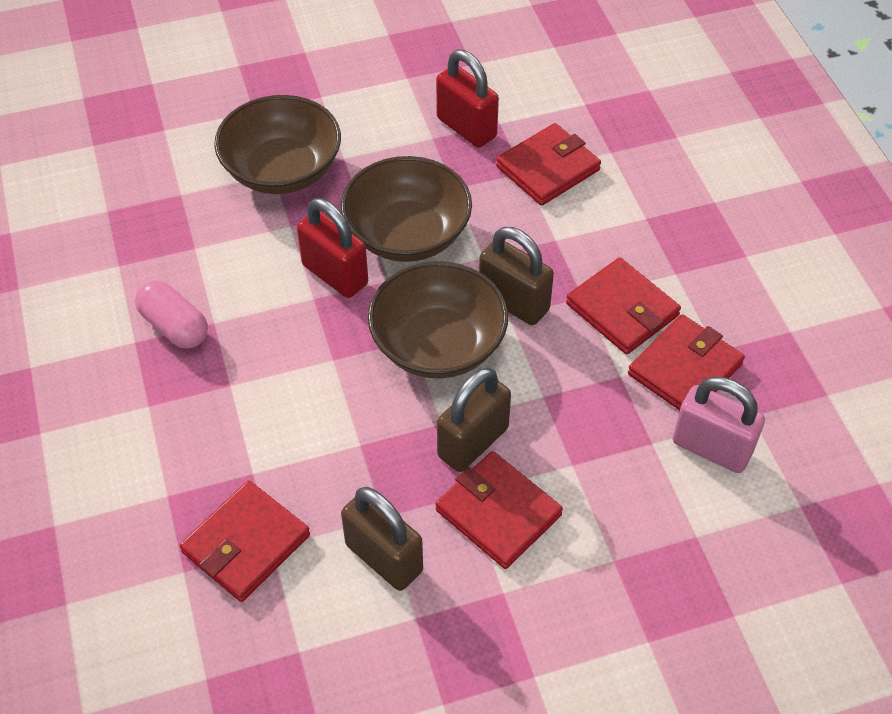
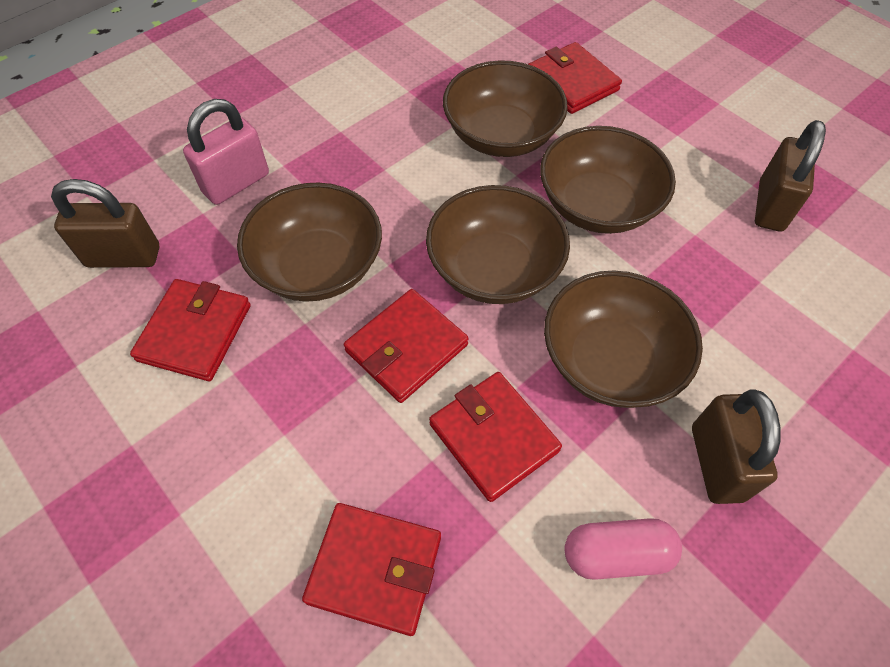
brown bowl: [214,95,341,194] [341,156,472,262] [368,261,508,379] = 3 -> [237,182,382,302] [426,185,570,304] [443,60,568,157] [540,126,676,234] [544,271,703,408] = 5
red padlock: [297,198,368,298] [436,49,499,148] = 2 -> none = 0

